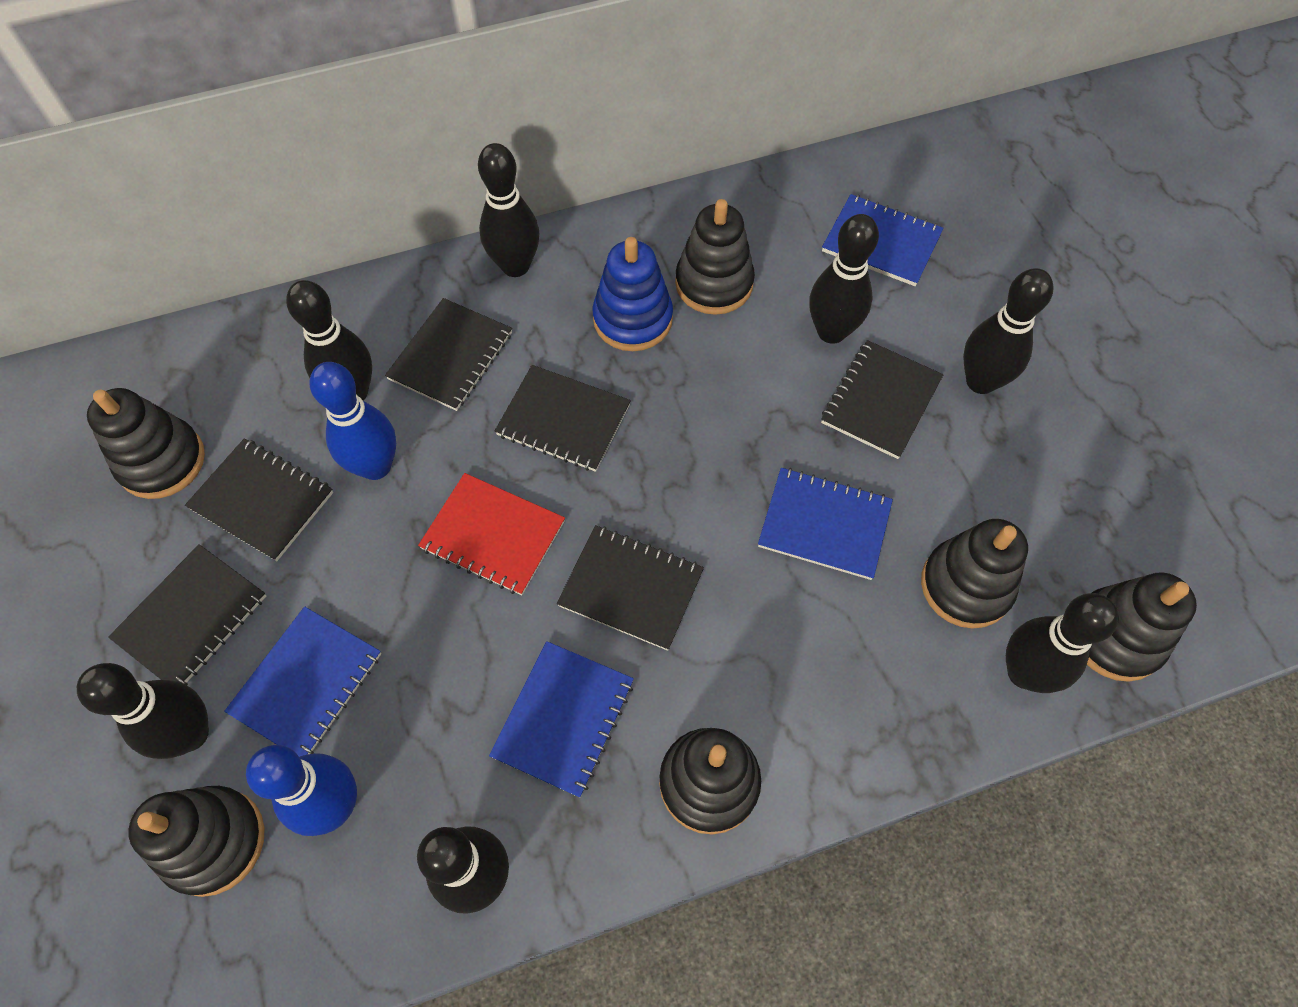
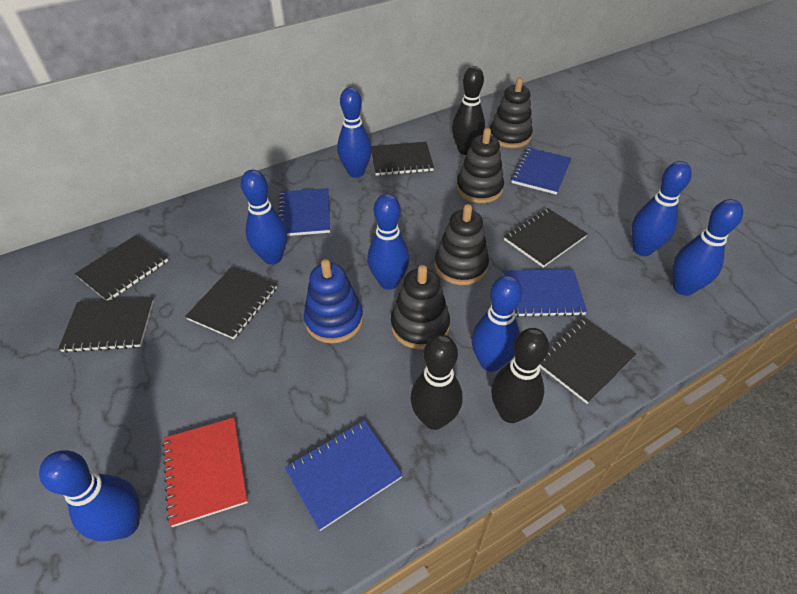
black bowling pin: [77,663,209,759] [286,280,372,401] [417,826,509,914] [478,143,540,277] [809,214,879,344] [963,268,1054,394] [1006,593,1119,693] = 7 -> [411,335,462,430] [452,66,485,155] [491,328,549,423] = 3
black stacking toy: [87,388,205,499] [128,786,265,897] [659,728,761,834] [675,199,755,315] [921,519,1028,629] [1087,572,1197,682] = 6 -> [391,265,450,349] [435,204,489,285] [456,128,504,203] [490,77,533,148] = 4
blue bowling pin: [246,745,357,836] [309,362,396,480] = 2 -> [39,450,140,541] [241,170,287,265] [337,87,372,178] [368,194,409,290] [471,275,522,372] [632,161,692,256] [673,199,743,296] = 7

